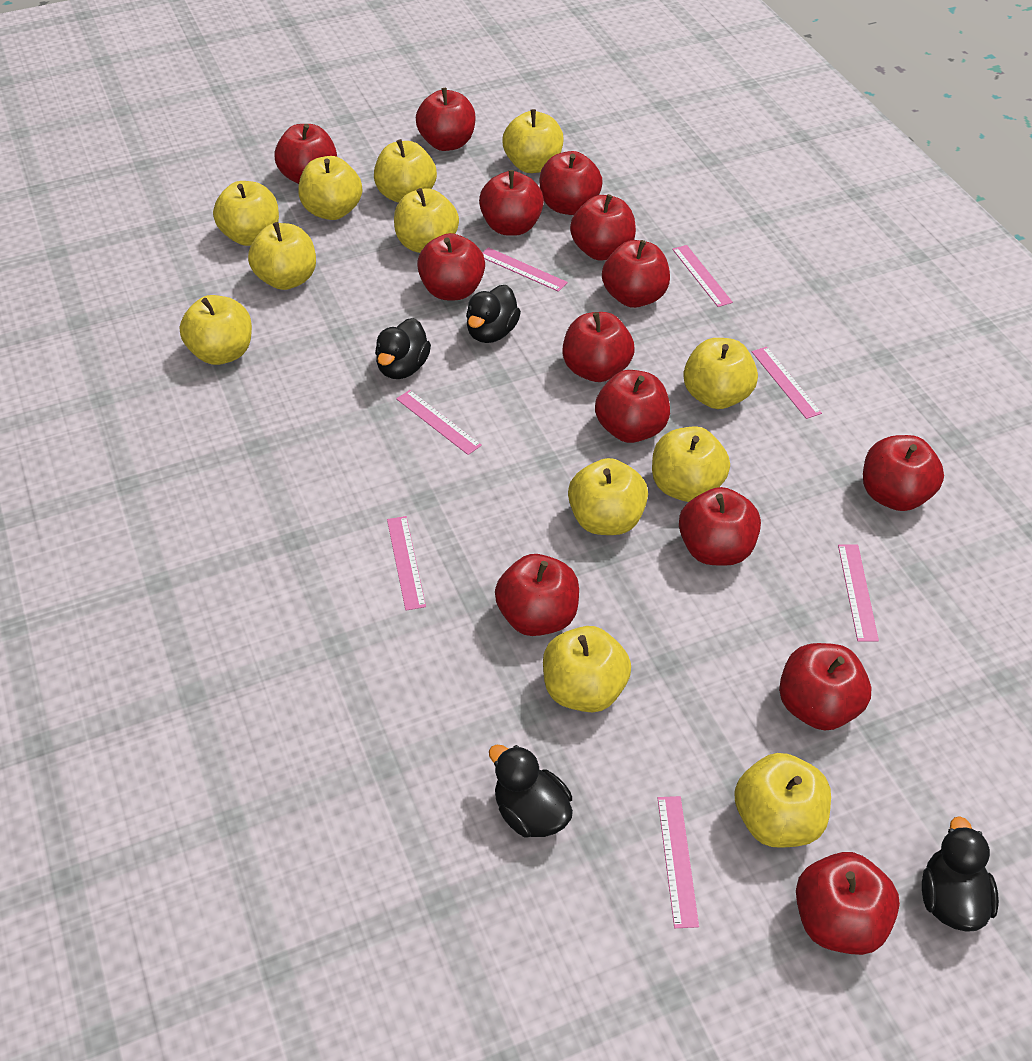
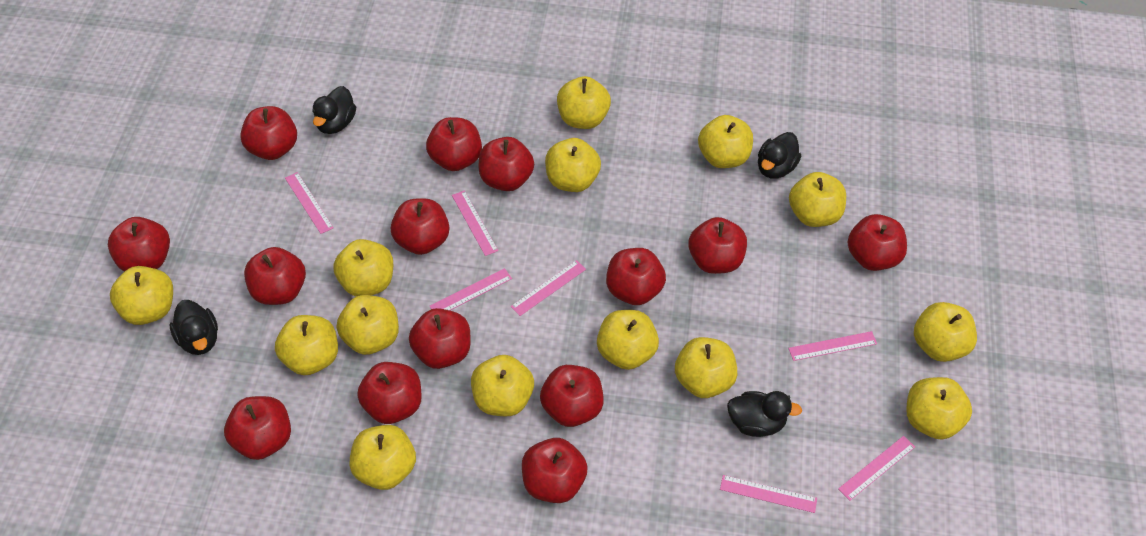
yellow apple: [180,295,252,365] [213,181,279,246] [248,222,316,290] [298,156,362,220] [374,139,437,203] [394,188,459,253] [503,109,563,173] [543,626,631,712] [568,458,648,535] [652,426,730,502] [683,338,758,409] [734,753,831,848] = 12 -> [110,266,173,325] [275,315,338,375] [333,239,393,296] [337,295,399,355] [349,425,416,490] [471,355,534,416] [545,138,601,192] [557,76,611,129] [597,310,659,370] [675,337,737,398] [698,115,753,168] [789,172,846,227] [906,377,972,440] [914,302,977,362] = 14

